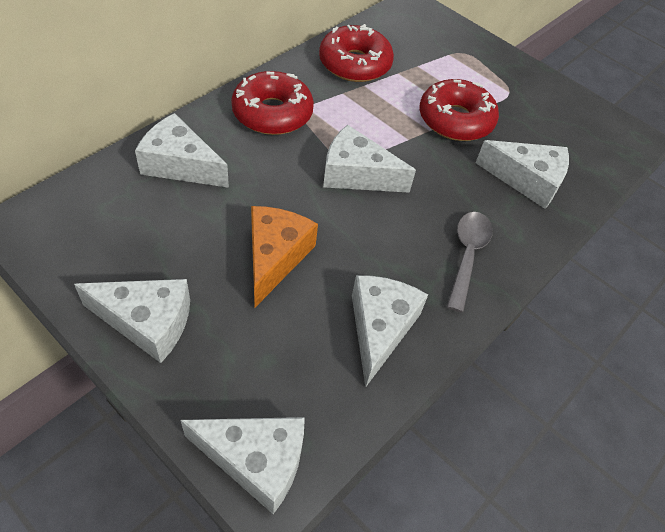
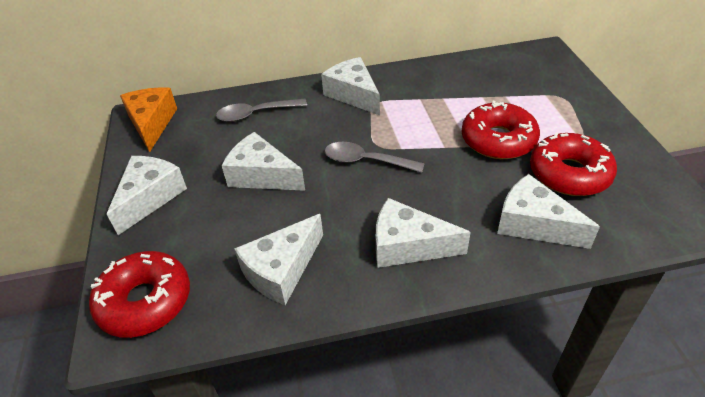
grey spoon: [447,212,493,313] = 1 -> [216,99,307,122] [325,142,425,173] = 2

